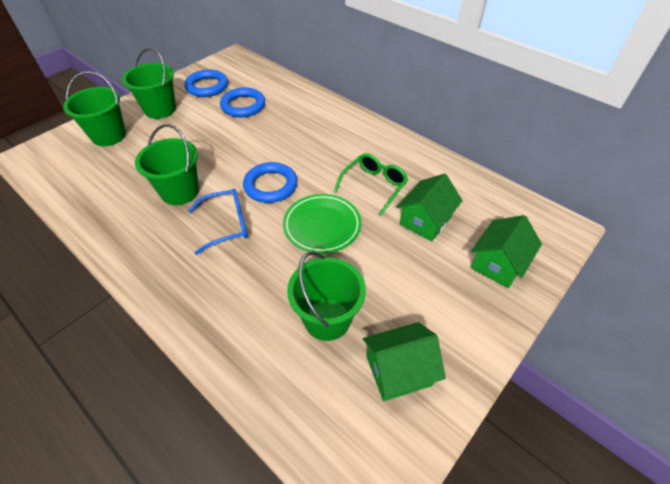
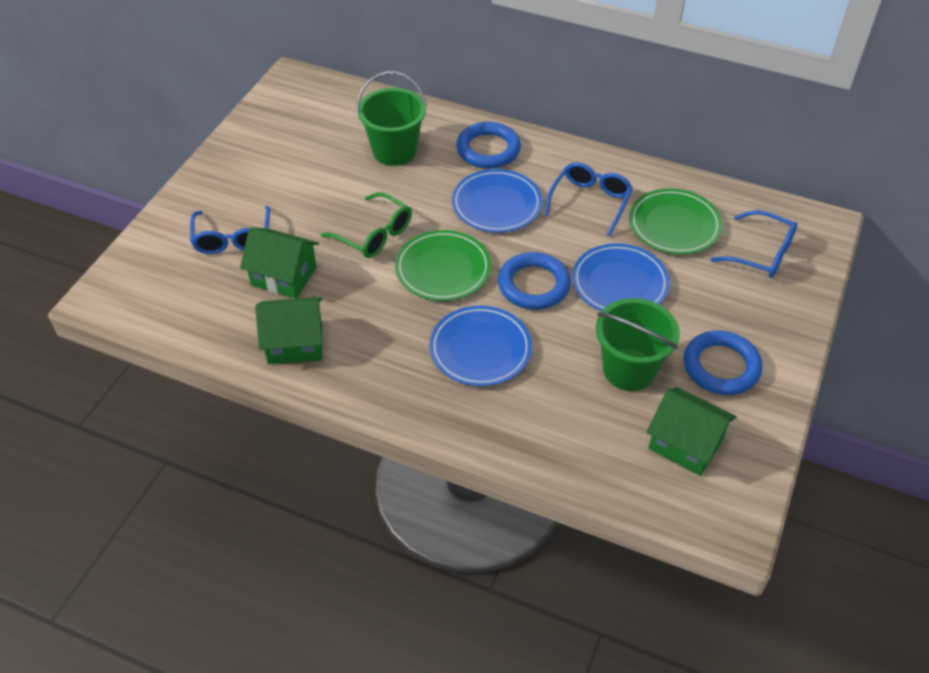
blue glasses: [188,189,248,255] = 1 -> [190,206,270,254] [544,162,633,236] [711,210,798,278] = 3
blue plate: none = 0 -> [430,306,532,386] [452,169,542,233] [572,243,670,312] = 3
green bucket: [63,71,126,146] [122,47,176,119] [135,124,199,205] [287,252,366,341] = 4 -> [356,71,427,166] [596,298,680,391] = 2
green plate: [283,194,361,254] = 1 -> [395,230,491,301] [629,188,722,254] = 2

